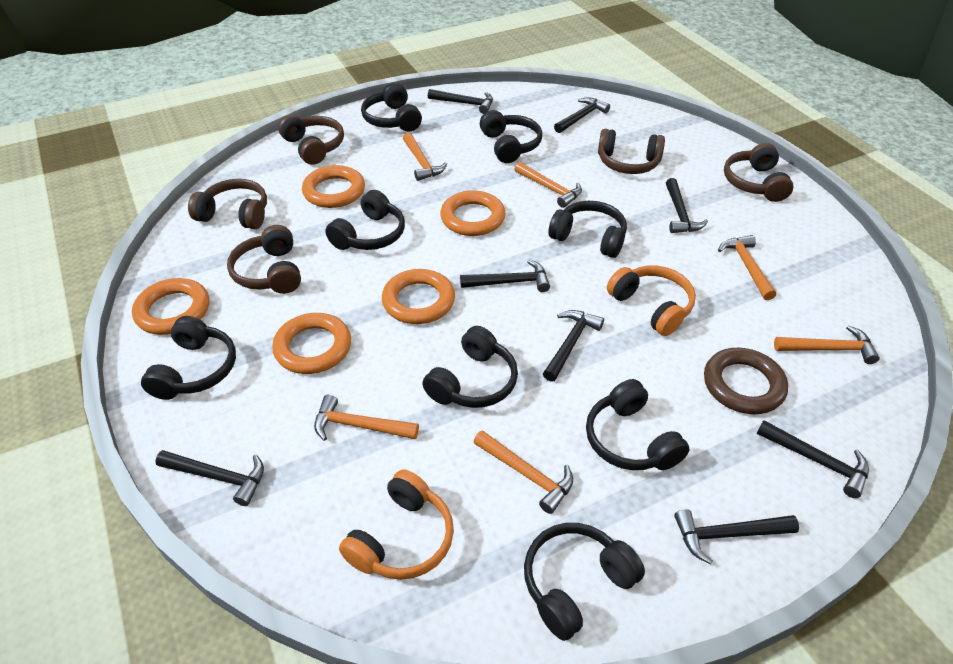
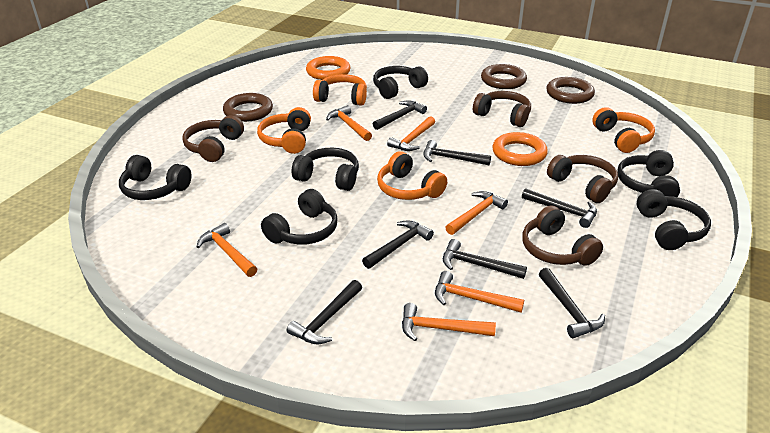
black hammer: [156,450,264,506] [428,89,493,114] [460,260,550,292] [543,310,604,382] [554,97,610,133] [666,178,708,233] [674,509,799,564] [757,420,869,498] = 8 -> [287,280,362,345] [362,220,434,269] [373,100,427,130] [423,140,491,165] [443,239,527,279] [522,188,597,228] [539,268,605,338] = 7
black headphones: [141,316,236,400] [325,190,405,250] [361,82,422,132] [422,326,518,408] [480,110,542,163] [524,523,645,641] [549,201,627,258] [586,379,690,470] = 8 -> [119,155,192,200] [261,189,338,245] [291,148,359,191] [373,66,428,99] [617,150,680,197] [637,189,711,250] = 6
brown headphones: [188,179,267,229] [227,225,301,294] [278,114,344,165] [598,129,665,174] [724,143,794,202] = 5 -> [182,115,244,162] [473,91,531,127] [522,206,603,266] [547,155,618,203] = 4
brown ring: [704,348,788,414] = 1 -> [223,93,273,122] [481,64,527,89] [546,77,595,104] = 3
orange headphones: [339,470,454,580] [607,265,696,336] = 2 -> [257,107,311,154] [313,74,367,106] [377,151,447,200] [592,107,655,153] = 4
orange ring: [132,278,209,335] [272,313,351,374] [302,165,365,208] [382,269,455,324] [440,190,506,236] = 5 -> [306,56,350,80] [492,132,548,166] = 2

